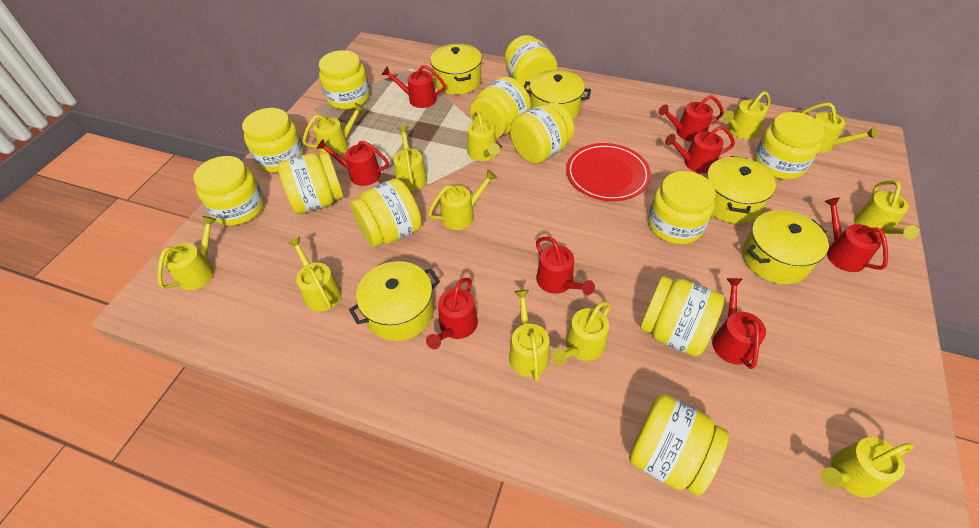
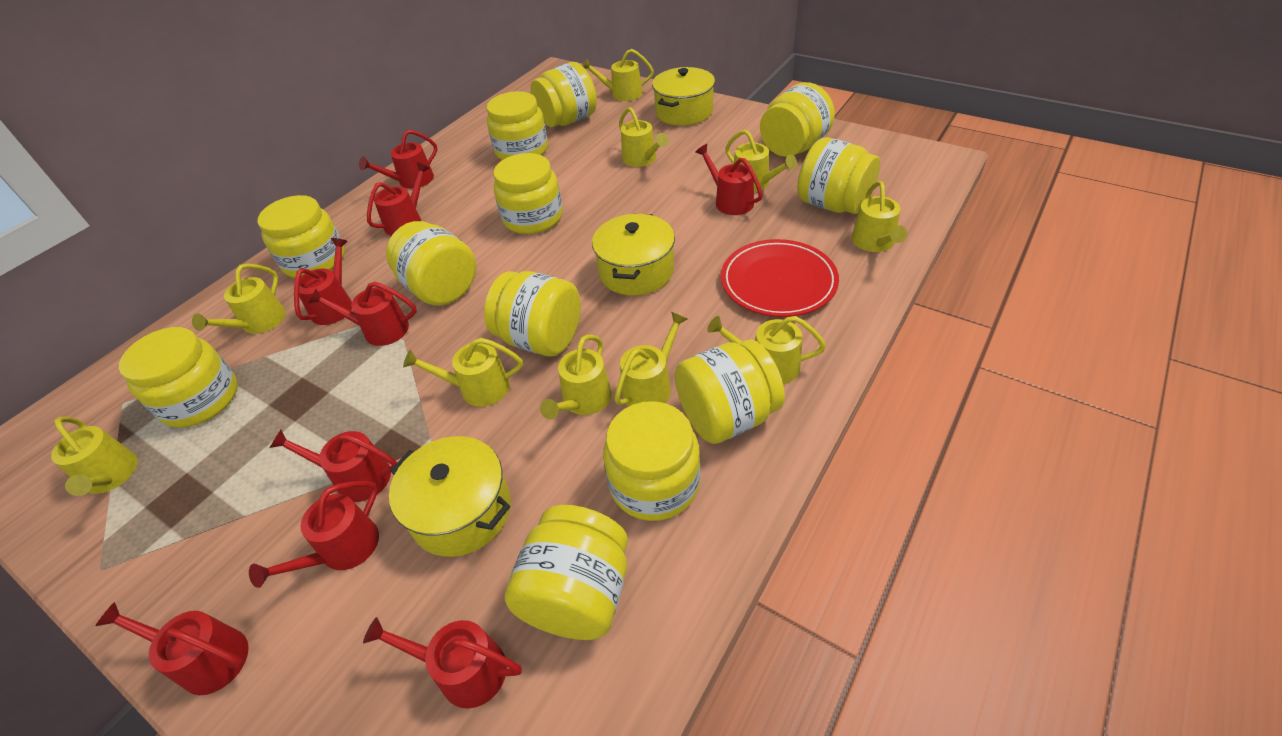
red watering can: [316,139,389,186] [382,65,446,108] [426,278,478,349] [536,237,595,295] [658,95,724,142] [665,126,735,173] [712,278,766,369] [825,197,888,272] = 8 -> [96,602,249,695] [249,481,379,588] [270,430,397,502] [294,238,352,325] [309,282,417,346] [359,130,437,189] [363,617,522,709] [367,162,430,236] [695,144,763,215] = 9
yellow pot: [349,261,440,341] [430,44,482,95] [524,70,591,120] [707,156,776,224] [742,210,829,284] = 5 -> [389,436,511,557] [592,213,675,296] [652,67,715,126] = 3
yellow watering can: [157,216,217,290] [287,237,342,312] [303,103,365,157] [393,126,427,191] [428,170,497,230] [467,111,500,161] [509,290,550,382] [552,301,611,365] [722,91,771,139] [801,103,877,153] [821,437,913,497] [854,180,919,239] = 12 -> [51,417,138,496] [192,264,286,334] [403,338,523,407] [540,335,612,419] [582,49,654,101] [614,312,687,407] [619,107,669,167] [707,316,826,384] [725,130,797,192] [852,181,907,252] = 10

